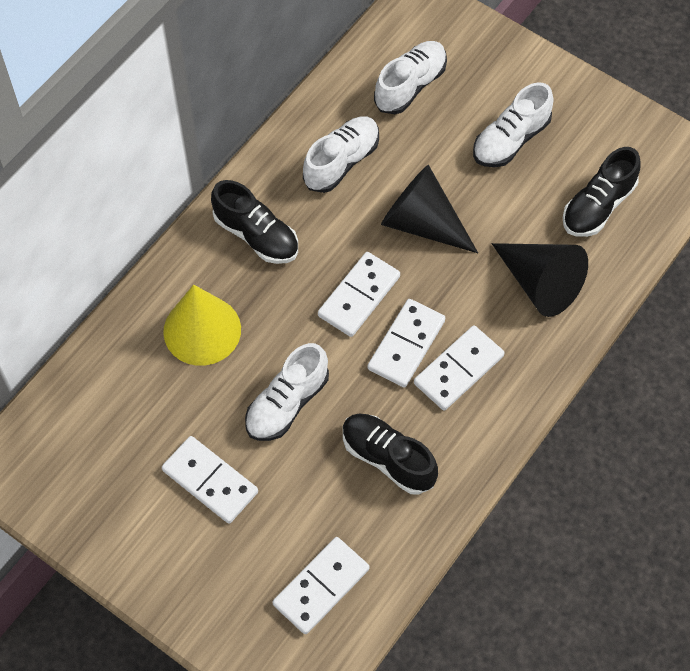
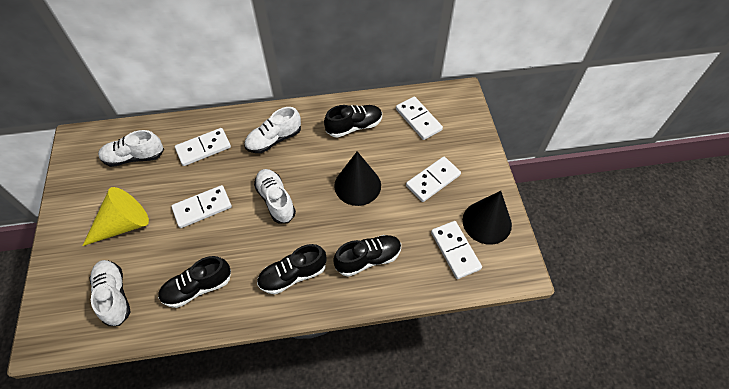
black shoe: [211,180,298,264] [343,413,438,495] [562,147,641,237] = 3 -> [158,256,231,308] [257,244,326,294] [324,105,382,138] [333,235,401,277] = 4

